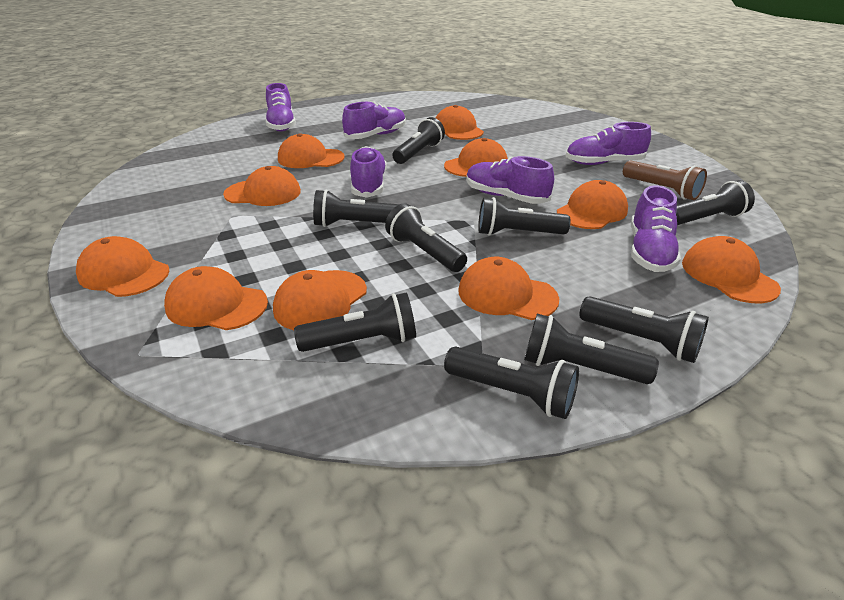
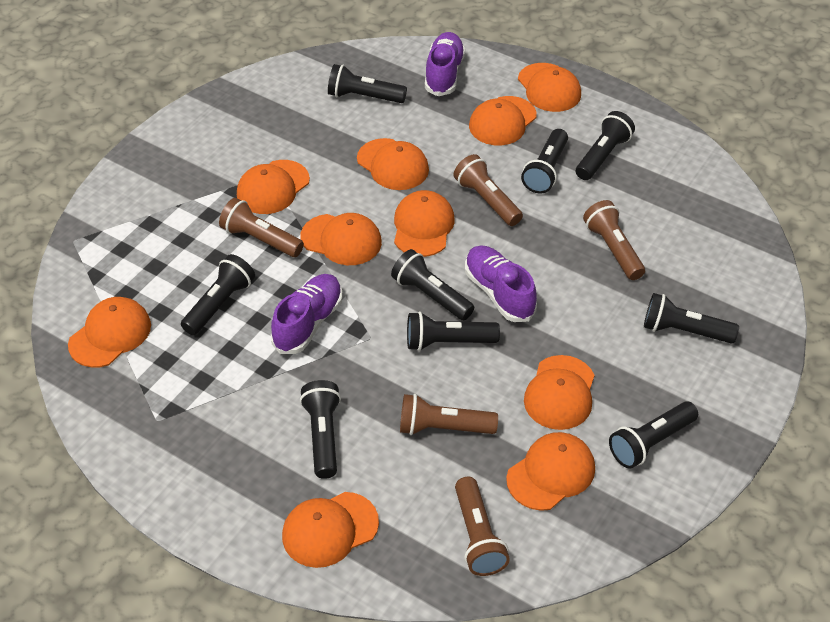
brown flashlight: [623,160,707,200] = 1 -> [219,198,304,257] [400,394,498,435] [454,154,523,226] [455,477,510,576] [583,200,645,280] = 5
purple shoe: [266,83,296,131] [342,101,406,139] [350,146,387,198] [466,156,554,204] [565,122,651,165] [631,186,681,272] = 6 -> [271,274,343,354] [425,32,465,96] [465,245,537,322] = 3

